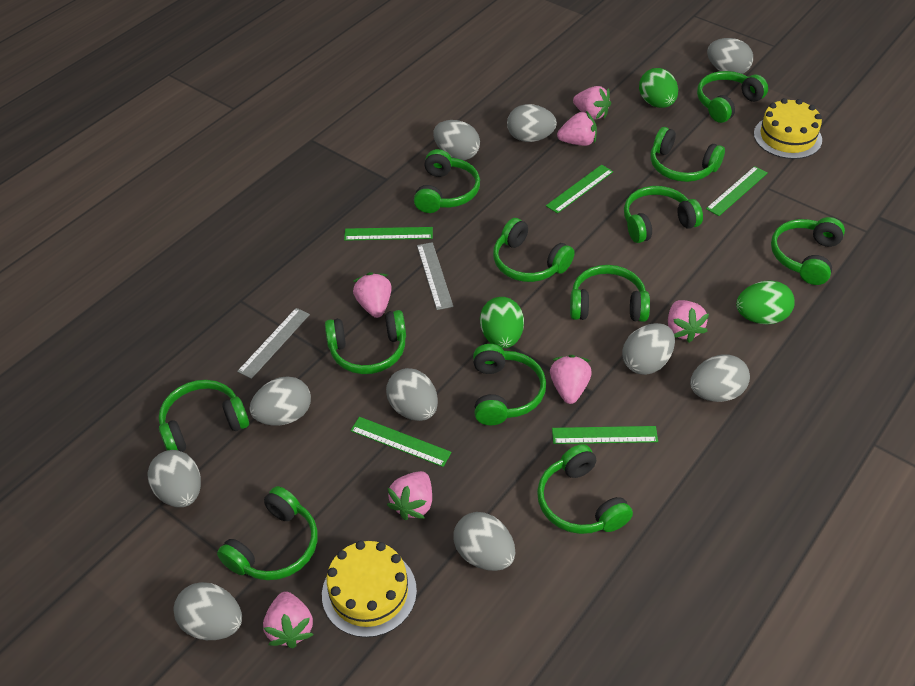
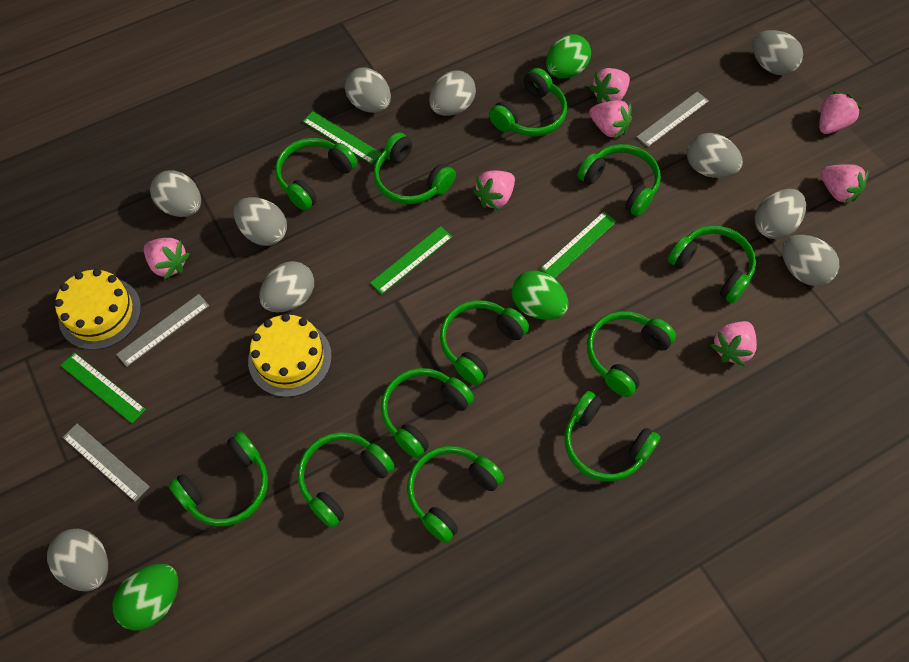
green ruler: [344,227,433,241] [350,417,452,467] [546,165,613,214] [552,426,658,444] [706,166,768,216] = 5 -> [60,352,146,423] [303,111,382,164] [370,226,452,294] [541,211,617,279] = 4
grey ruler: [237,308,310,379] [417,242,453,310] = 2 -> [62,423,150,502] [116,294,209,367] [637,92,709,147] = 3

